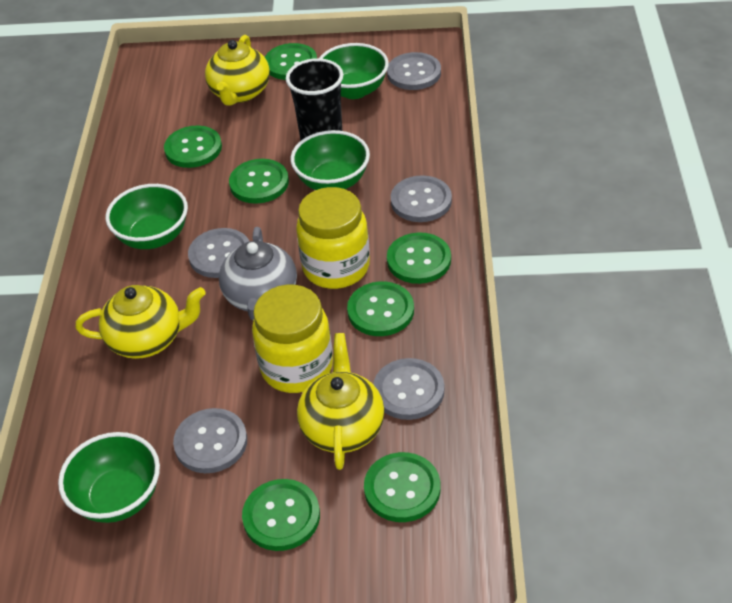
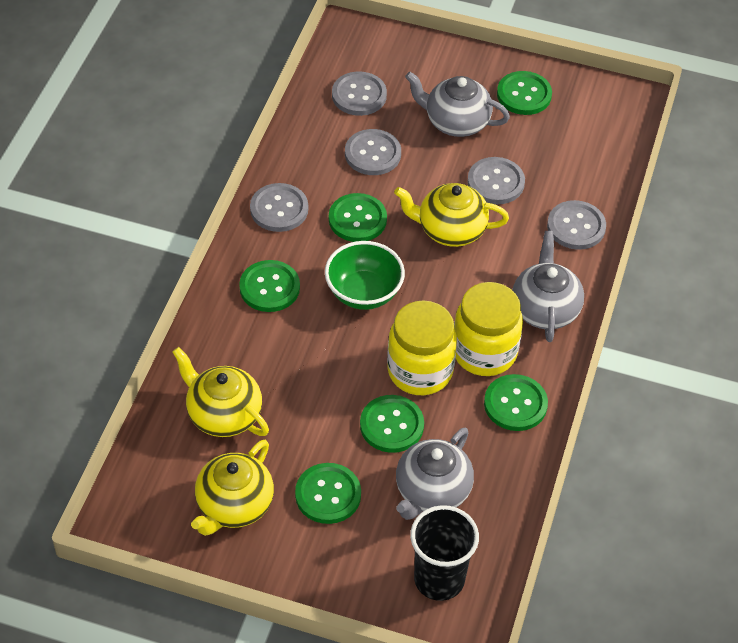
green bowl: [58,432,160,523] [106,184,188,249] [291,130,370,190] [319,43,389,99] = 4 -> [325,241,405,310] = 1
green button: [164,125,222,168] [229,159,289,204] [242,479,320,551] [265,43,317,80] [347,281,414,336] [364,452,440,522] [387,232,451,284] = 7 -> [239,260,300,312] [295,463,361,524] [329,193,387,242] [360,395,424,453] [484,374,548,431] [497,71,552,115] = 6
grey teapot: [219,227,297,320] = 1 -> [396,428,474,520] [405,72,510,137] [512,231,584,342] = 3

